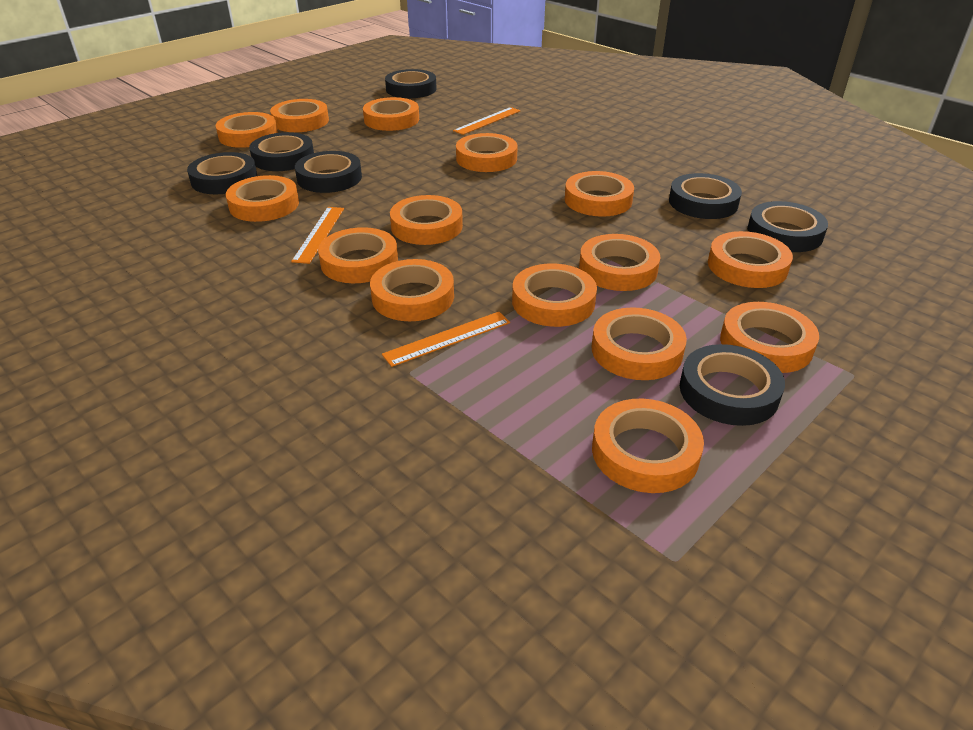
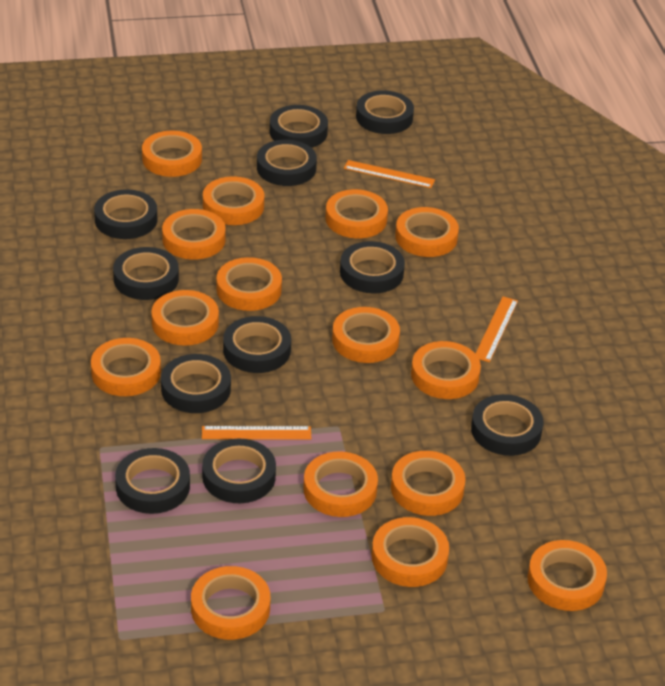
black tape: [187,152,257,194] [249,132,314,171] [295,151,362,193] [385,69,437,98] [669,173,742,219] [680,344,785,426] [747,201,828,252] = 7 -> [94,189,157,239] [113,247,179,300] [115,448,190,514] [161,354,231,413] [202,439,276,503] [223,316,291,373] [257,140,317,186] [270,105,328,148] [340,241,405,293] [356,90,414,134] [471,394,544,456] = 11

